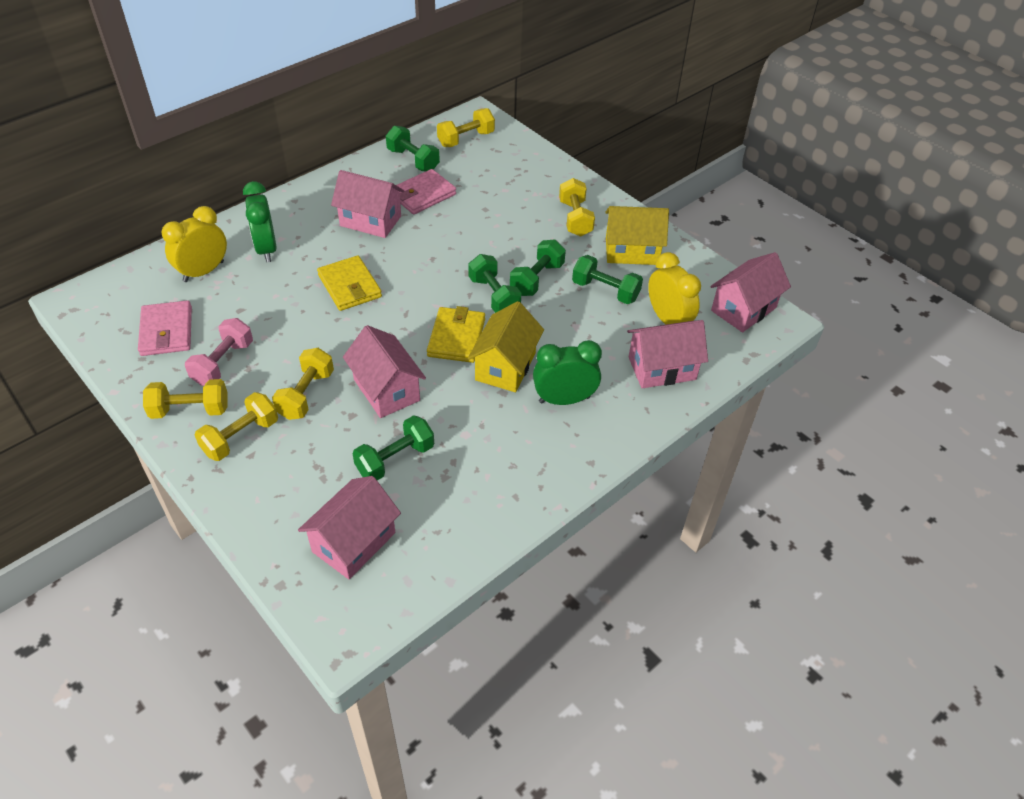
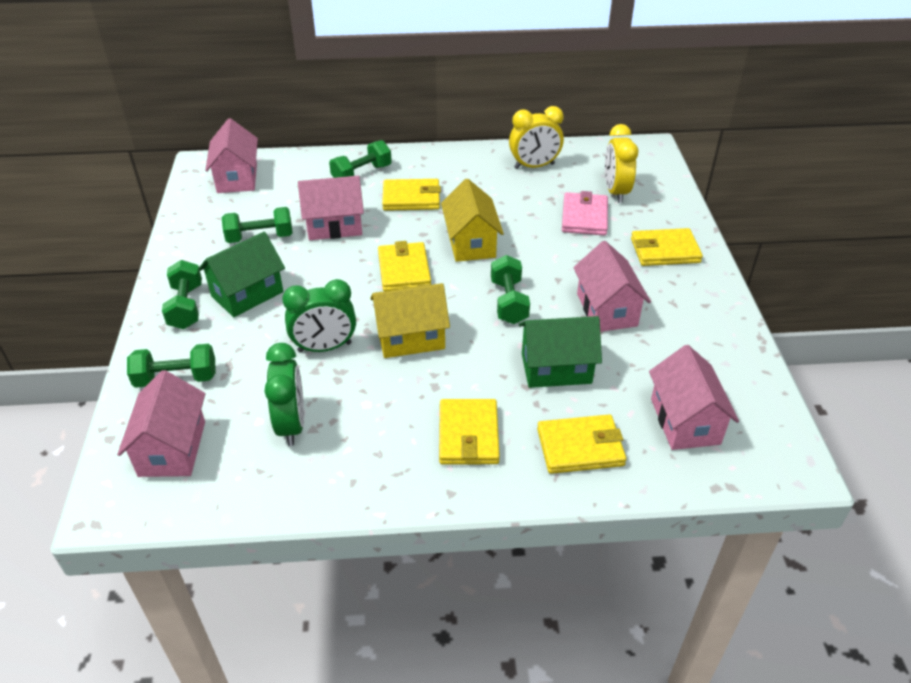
green house: none = 0 -> [198,232,285,317] [519,316,602,388] = 2
pink dumbbell: [185,318,253,386] = 1 -> none = 0
pink wallet: [138,300,192,356] [396,169,456,215] = 2 -> [562,191,608,236] = 1
yellow dumbbell: [143,379,228,419] [195,392,278,461] [272,348,334,420] [437,108,495,147] [559,178,595,236] = 5 -> none = 0
yellow wallet: [317,255,382,311] [427,306,485,363] = 2 -> [378,241,431,291] [382,179,441,211] [439,399,500,464] [537,414,626,474] [631,228,703,266] = 5

